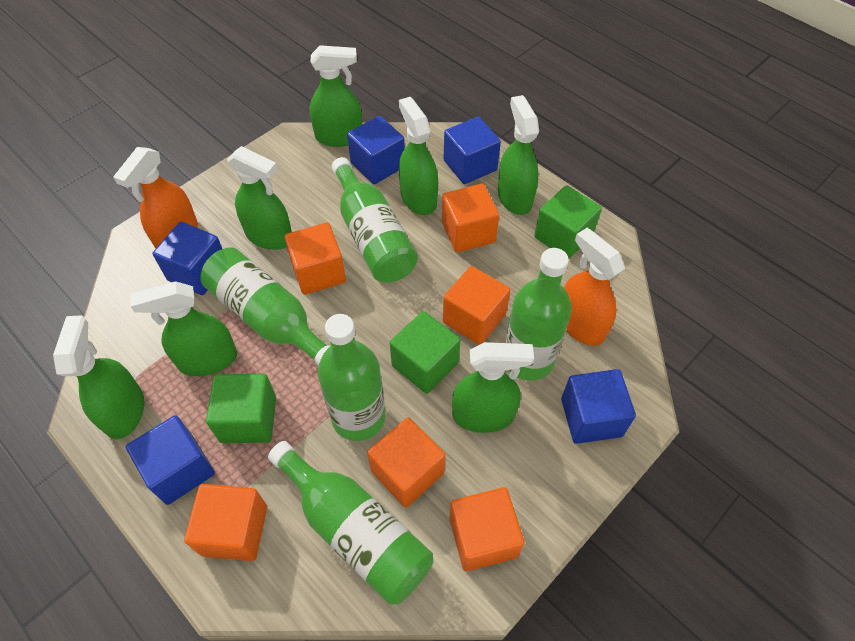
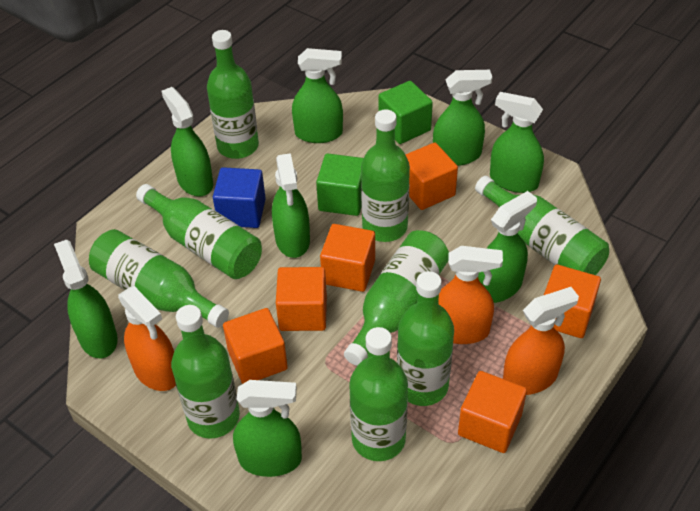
blue cube: [126,415,215,505] [152,222,222,295] [347,116,405,184] [444,117,501,184] [561,369,636,444] = 5 -> [213,167,266,228] = 1
green bottle: [200,247,330,366] [268,441,433,605] [318,314,386,441] [331,157,418,283] [505,248,572,381] = 5 -> [89,229,229,328] [136,184,262,279] [171,305,240,439] [207,30,259,159] [344,230,449,366] [349,327,408,461] [361,110,410,242] [397,271,454,406] [475,176,609,275] = 9
green cube: [206,374,276,443] [390,311,460,394] [534,185,602,259] = 3 -> [316,153,364,216] [378,81,433,144] = 2
green spray bottle: [53,315,144,439] [130,281,237,376] [227,146,292,250] [310,45,362,147] [399,97,438,215] [452,342,534,433] [498,95,539,215] = 7 -> [54,240,118,358] [162,87,213,197] [233,380,302,477] [272,153,310,258] [292,48,343,143] [433,70,492,166] [478,191,537,303] [490,92,544,193] = 8
orange spray bottle: [113,147,198,249] [564,228,625,346] = 2 -> [118,286,176,391] [438,246,503,344] [503,287,579,395] = 3

